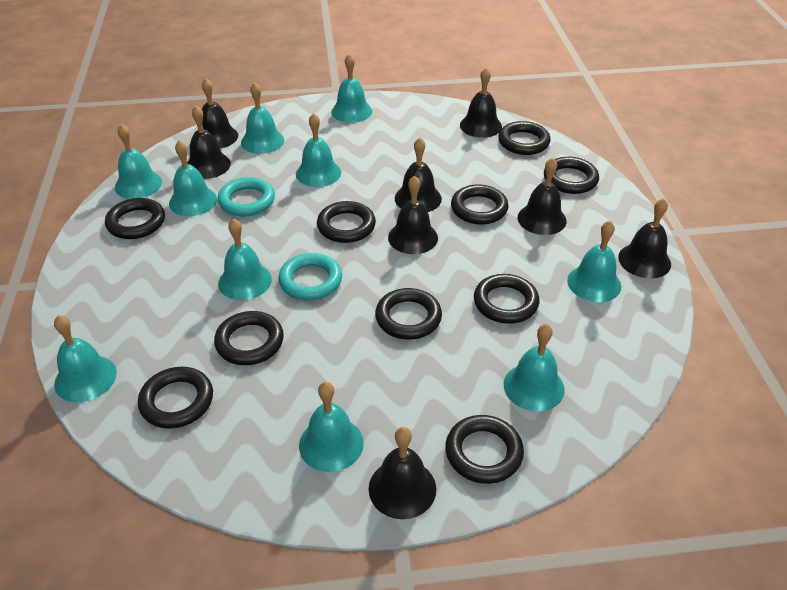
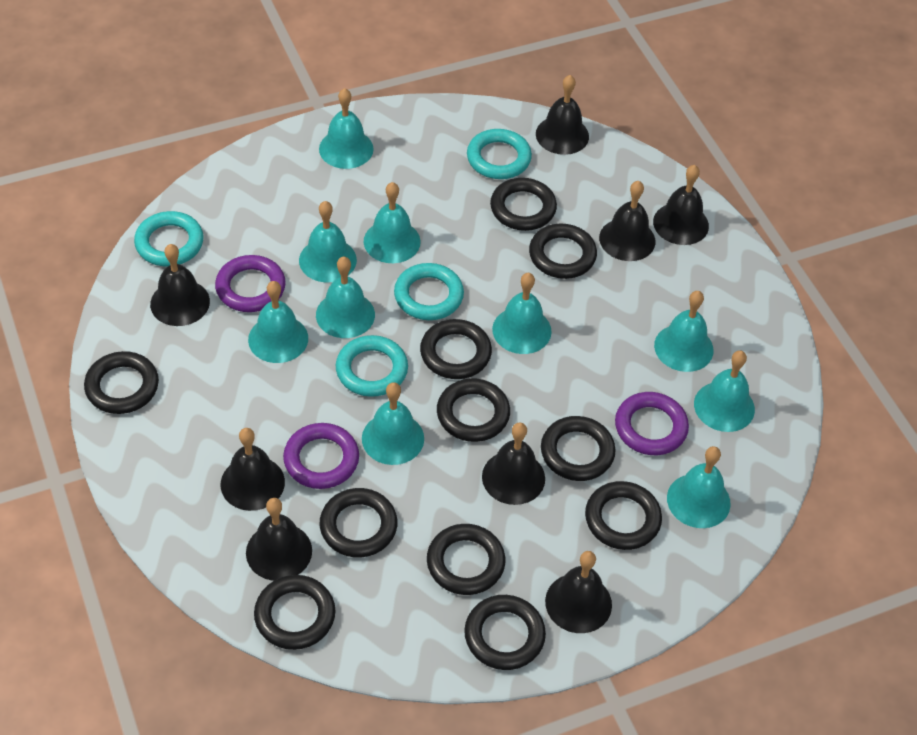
black ring: [105,198,165,239] [138,367,213,429] [214,311,284,365] [317,201,376,243] [375,288,442,340] [445,415,524,484] [451,184,509,225] [474,274,539,324] [498,121,551,155] [544,157,599,194] = 10 -> [84,351,159,414] [254,575,335,650] [320,488,397,557] [420,319,492,379] [427,524,505,595] [437,378,510,442] [464,595,546,670] [490,178,557,231] [529,223,597,279] [541,416,616,481] [585,481,662,550] = 11
purple ring: none = 0 -> [215,255,286,312] [283,423,359,489] [615,392,689,455] = 3
turquoise ring: [218,177,275,216] [278,253,342,300] = 2 -> [134,211,204,266] [336,335,408,397] [394,263,464,320] [467,129,532,179] = 4

